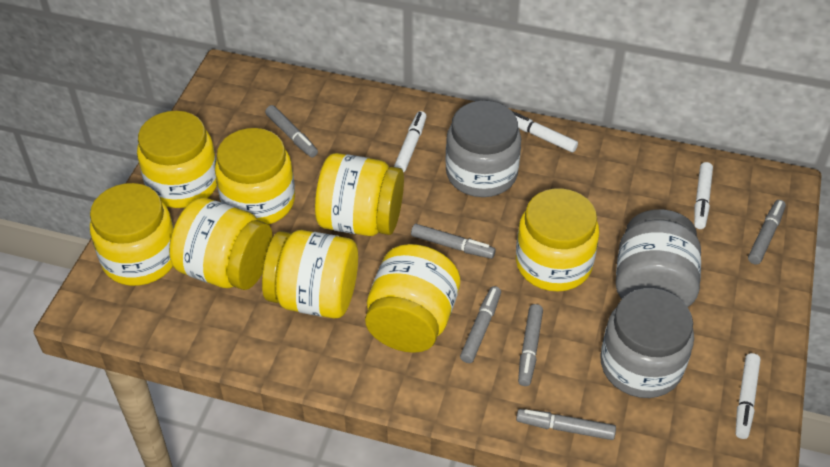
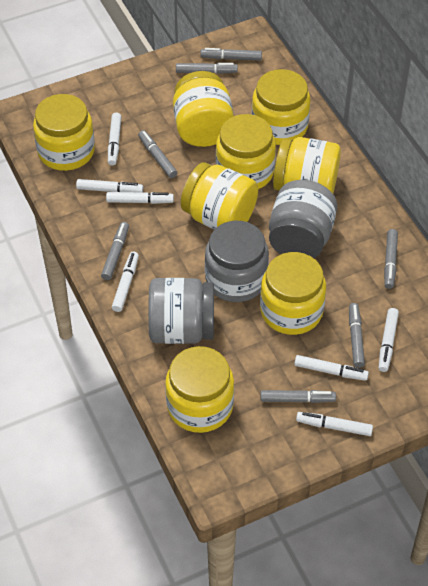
grey marker: [265,105,318,157] [411,224,496,259] [460,286,501,363] [516,409,616,440] [518,304,543,386] [748,200,786,265] = 6 -> [101,222,129,280] [138,130,177,178] [176,63,238,74] [200,48,262,61] [260,390,336,403] [349,303,365,368] [384,229,398,289] = 7
white marker: [394,111,427,172] [513,111,578,152] [694,162,713,229] [736,353,761,439] = 4 -> [76,179,143,193] [106,192,174,204] [108,113,122,166] [112,252,139,312] [294,355,369,381] [296,412,373,436] [379,308,399,372] = 7

